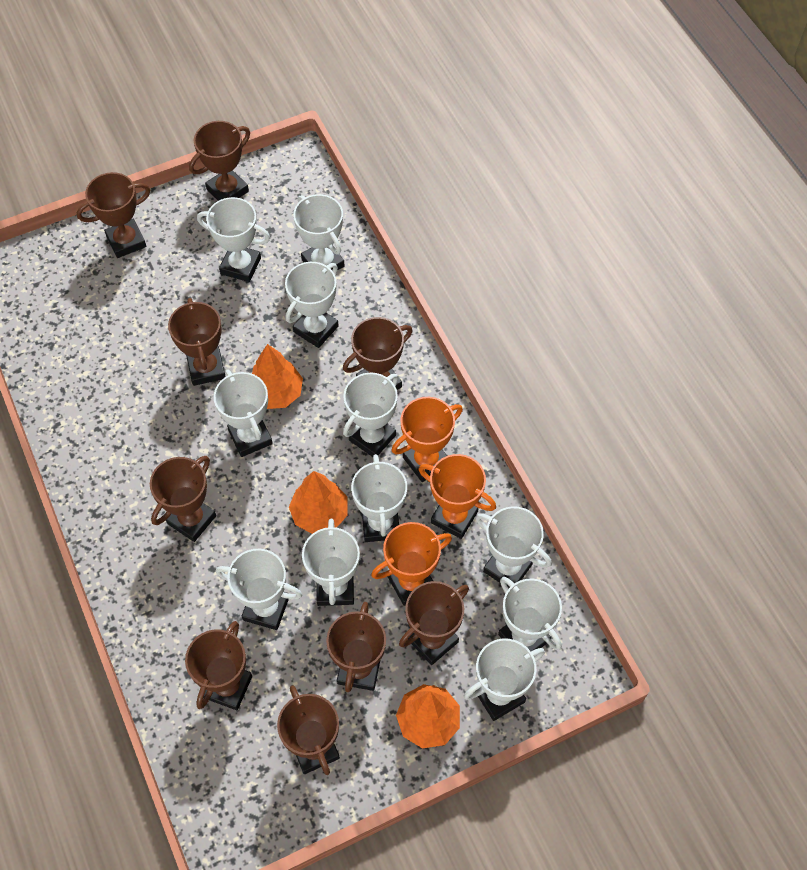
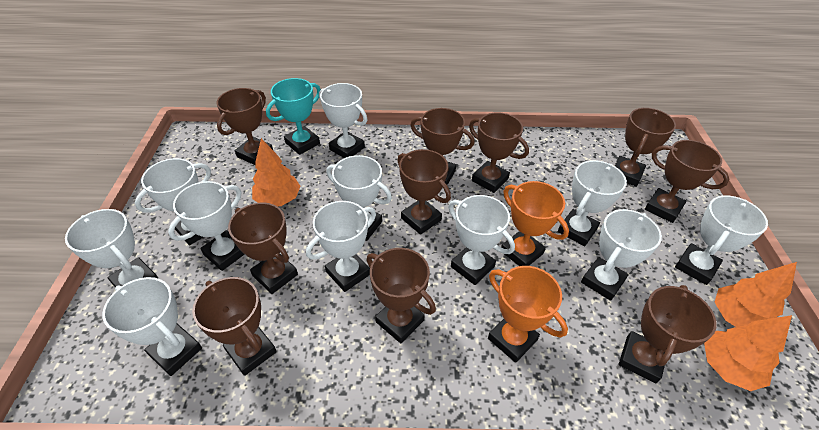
brown trophy: [77,172,150,258] [150,456,216,542] [168,298,226,386] [185,621,252,710] [189,121,250,201] [277,685,340,775] [326,602,386,692] [343,317,413,390] [399,581,469,665] = 9 -> [192,277,277,376] [217,88,273,165] [228,203,298,294] [366,248,436,343] [397,149,451,235] [410,108,475,185] [469,112,529,193] [615,108,676,187] [619,285,716,383] [645,140,729,223] = 10
orange trophy: [371,522,452,606] [392,397,463,482] [419,454,496,539] = 3 -> [488,266,568,363] [501,181,569,266] = 2
turquoise trophy: none = 0 -> [266,78,321,155] = 1

